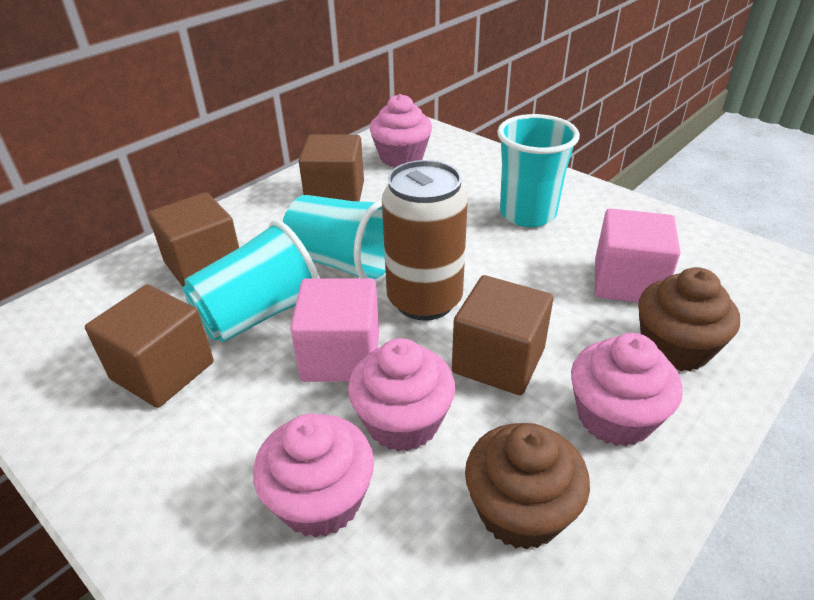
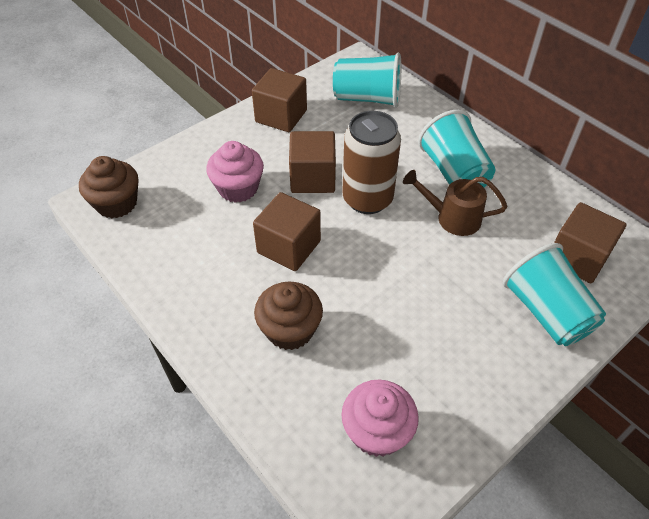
brown watering can: none = 0 -> [403,170,507,236] = 1
pink cube: [290,278,379,382] [595,209,680,303] = 2 -> none = 0
pink cupcake: [253,414,374,538] [348,338,455,451] [370,94,432,167] [571,333,683,447] = 4 -> [206,141,264,203] [341,380,419,457] = 2

